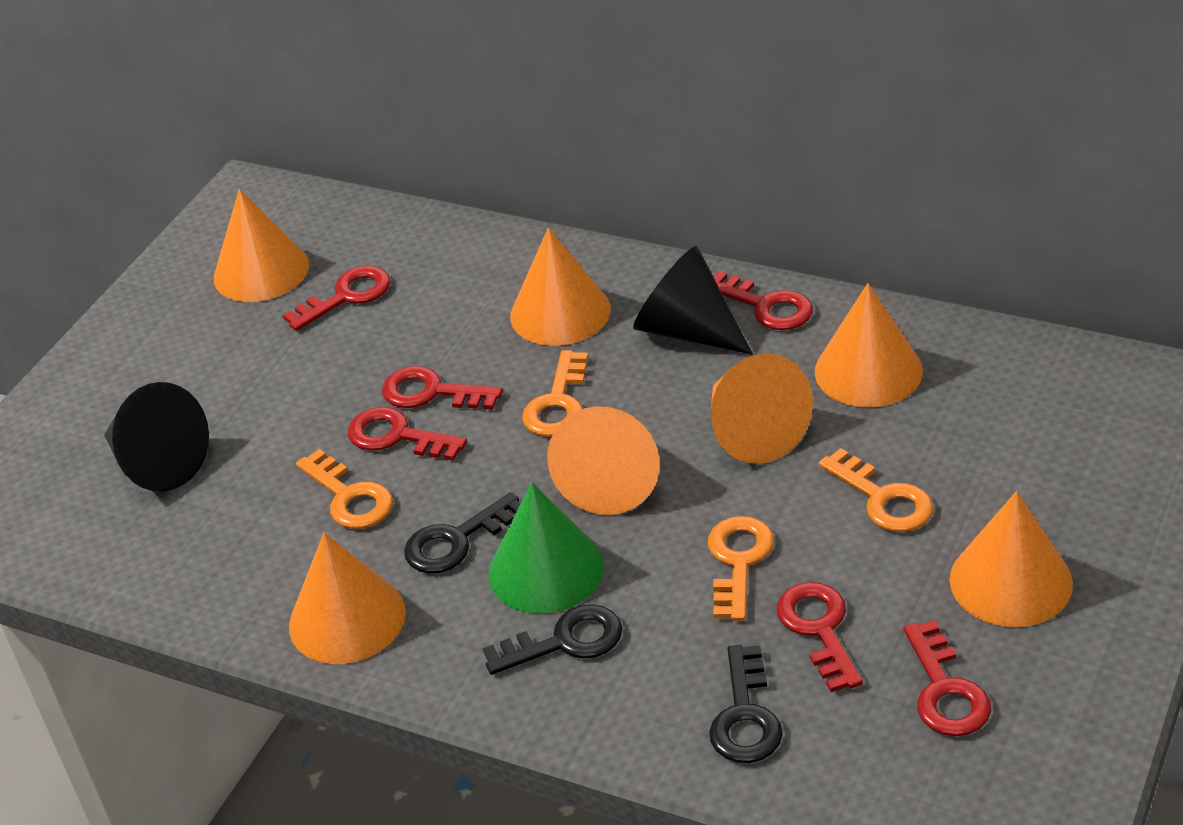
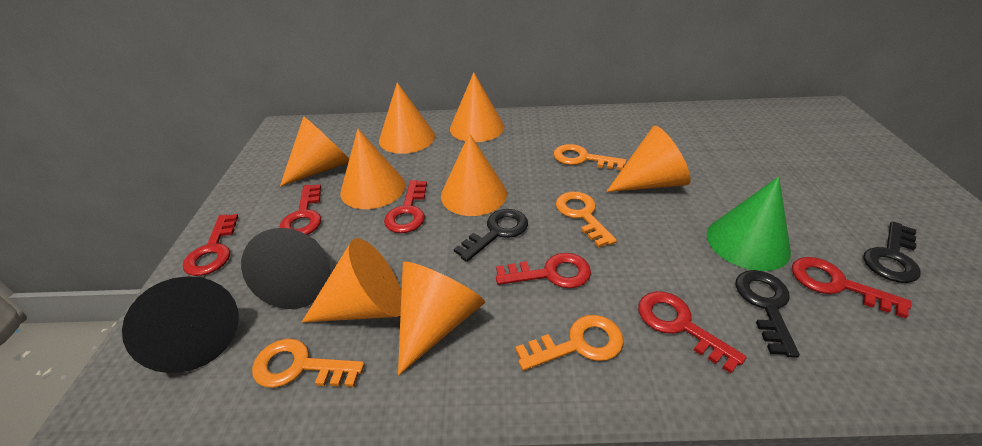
orange cone: [214,189,309,302] [289,532,406,664] [510,227,611,346] [547,406,660,515] [711,353,813,464] [815,283,923,407] [950,491,1073,627] = 7 -> [280,116,349,187] [302,238,402,322] [340,129,405,209] [379,82,435,154] [398,262,485,376] [441,133,507,216] [450,72,504,142] [606,126,691,192] = 8

